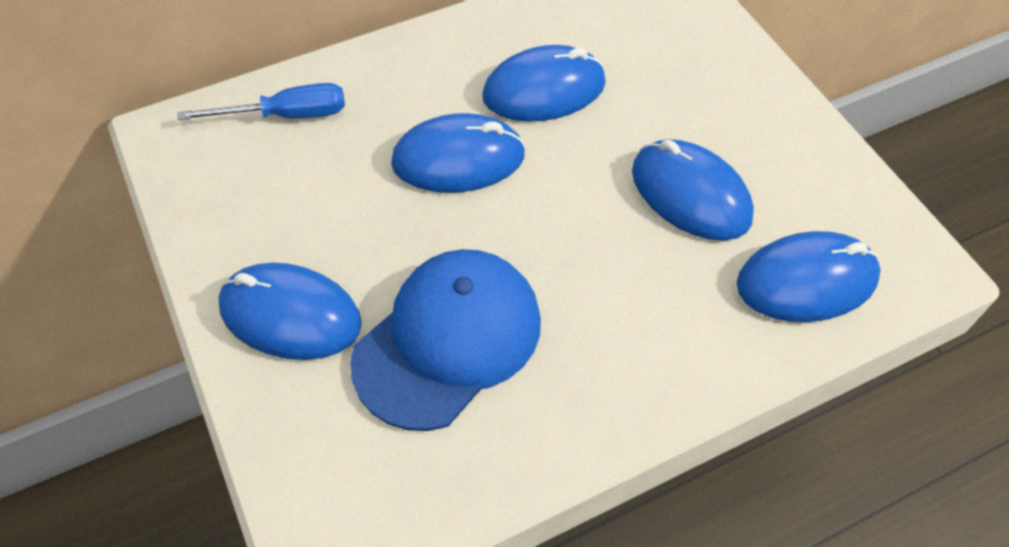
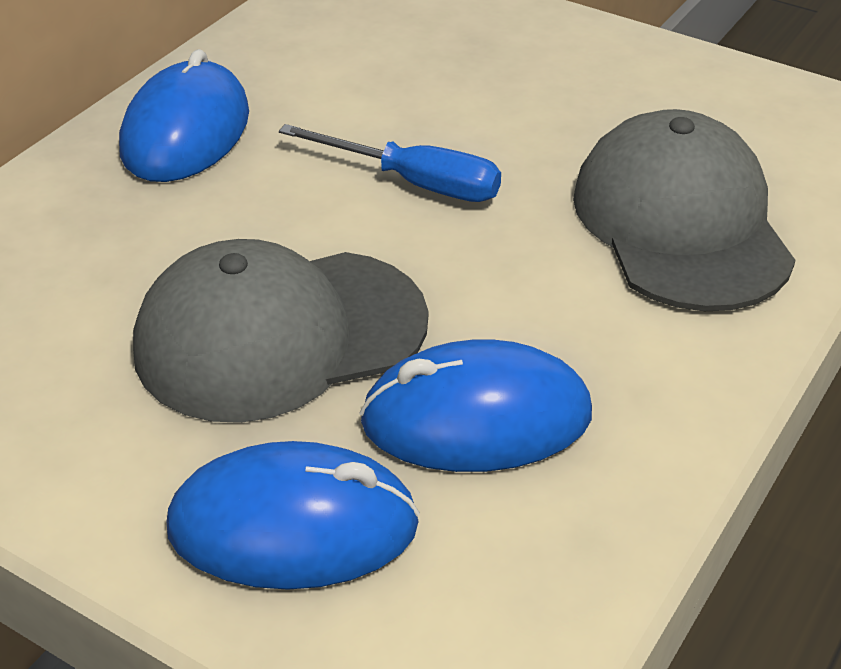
blue cap: [350,249,541,431] = 1 -> none = 0
blue mouse: [218,263,362,360] [391,113,525,193] [482,45,606,122] [632,139,754,240] [737,231,881,322] = 5 -> [119,49,249,182] [167,441,420,590] [359,340,592,472] = 3
grey cap: none = 0 -> [133,239,428,423] [573,109,796,311] = 2

